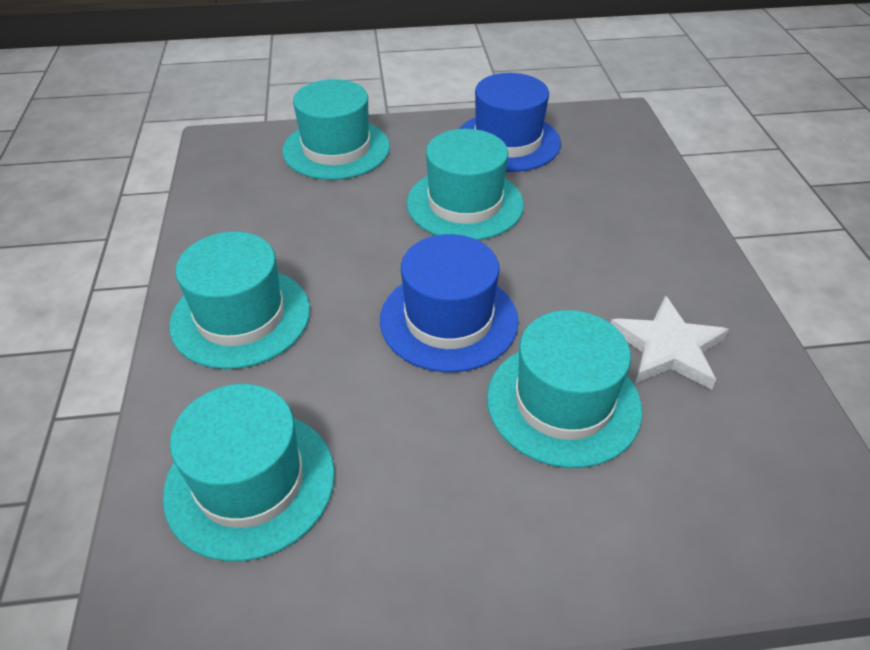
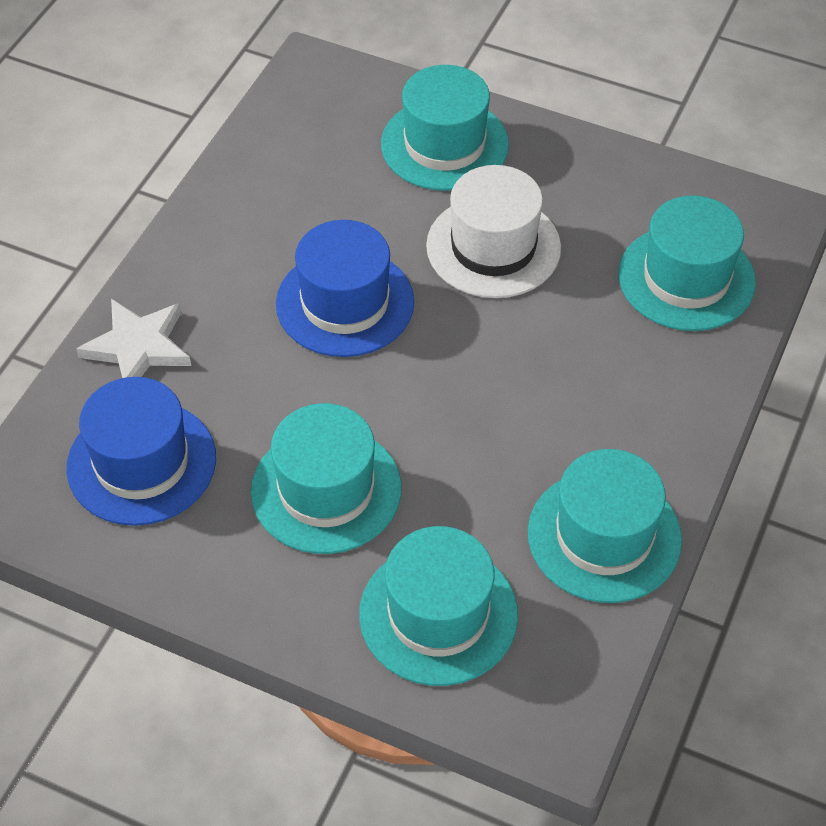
white hat: none = 0 -> [426,165,561,298] = 1

